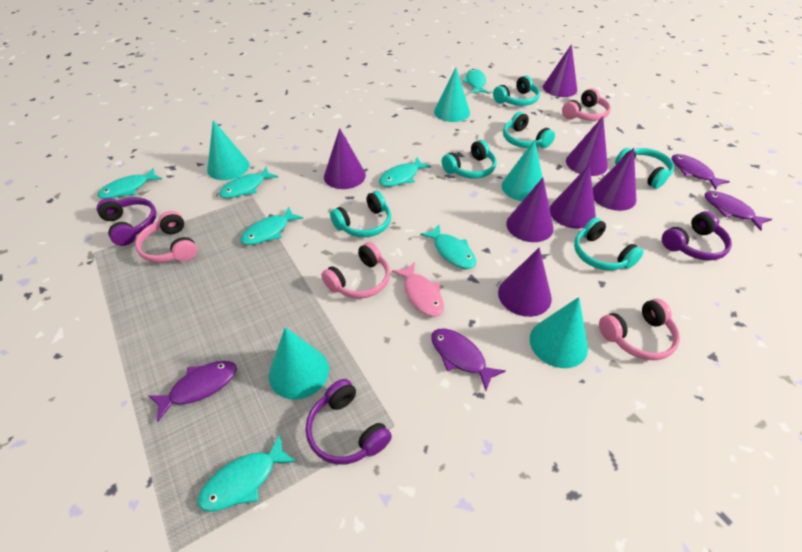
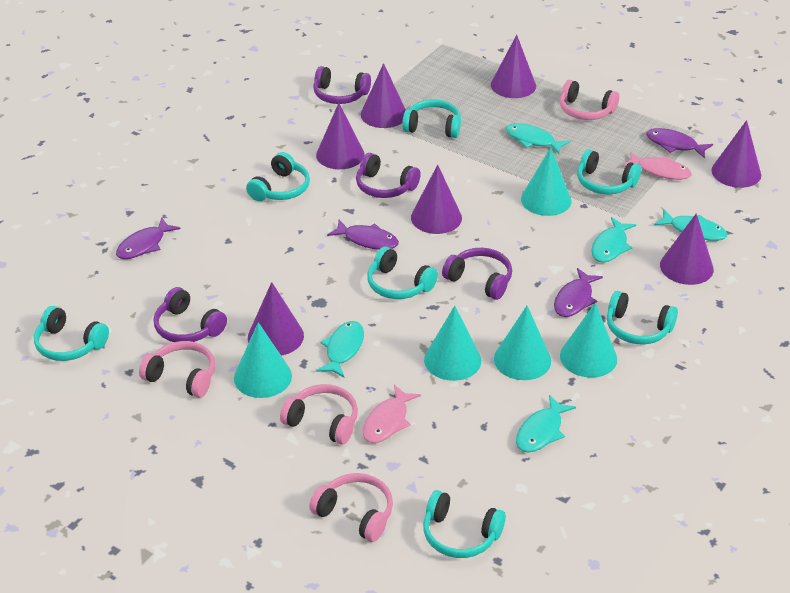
pink fish: [392,262,444,317] = 1 -> [363,385,421,443] [622,152,692,180] = 2
purple headphones: [97,197,157,246] [306,379,392,465] [662,211,732,261] = 3 -> [154,287,227,342] [313,66,371,104] [356,153,421,198] [442,248,512,300] = 4
turquoise fish: [98,168,162,199] [197,434,297,512] [219,167,278,198] [241,207,303,245] [379,157,431,187] [420,225,476,269] [462,69,489,93] = 7 -> [316,321,364,378] [506,123,571,154] [516,395,576,453] [591,217,636,263] [654,209,727,241] = 5
turquoise headphones: [330,191,391,237] [442,140,497,179] [493,75,540,106] [503,112,555,148] [574,218,643,270] [615,148,674,189] = 6 -> [34,306,109,361] [246,152,310,201] [367,247,438,299] [402,99,461,138] [423,490,506,558] [577,149,641,195] [607,291,678,344] = 7

